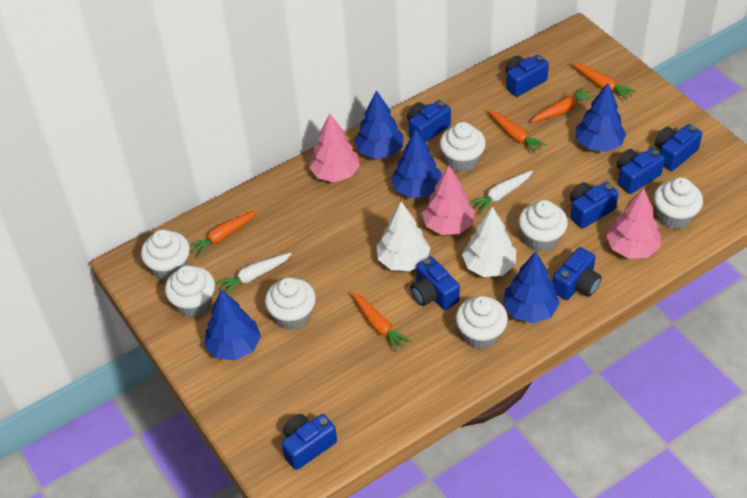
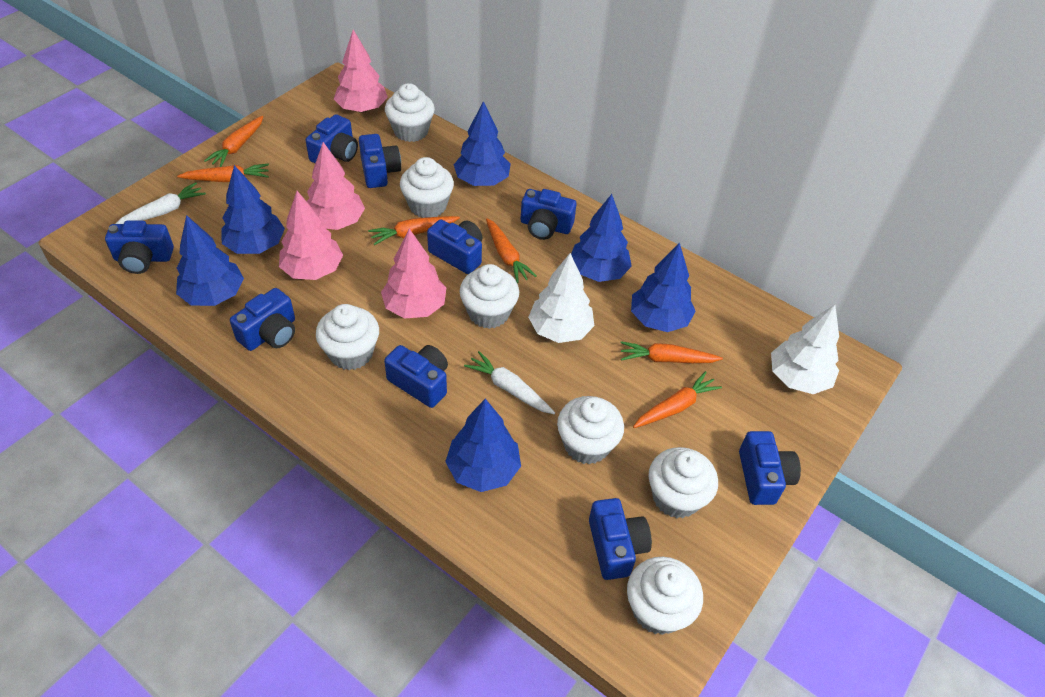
blue camera: [282,414,337,470] [407,100,451,143] [410,256,460,310] [505,55,549,97] [552,247,602,300] [570,182,619,229] [616,148,665,194] [655,124,702,171] = 8 -> [105,220,174,274] [230,288,295,351] [305,114,358,163] [359,134,401,188] [384,345,448,408] [427,219,483,274] [520,189,577,240] [589,498,652,580] [739,431,801,505] = 9
blue tree: [204,290,261,360] [354,90,404,159] [391,129,442,198] [503,252,560,323] [576,83,626,152] = 5 -> [176,215,244,306] [221,165,285,254] [445,399,521,492] [454,101,511,186] [571,194,632,282] [631,243,696,332] = 6
orange carrot: [190,210,257,257] [351,292,411,352] [487,110,547,154] [531,87,595,123] [572,63,636,101] = 5 -> [177,164,269,182] [204,116,263,167] [368,216,460,245] [486,218,537,283] [620,341,723,363] [633,371,722,428] = 6
pink tree: [309,113,360,182] [422,166,475,235] [606,188,660,259] = 3 -> [279,191,343,280] [307,142,365,230] [334,30,388,113] [381,229,447,319] = 4

